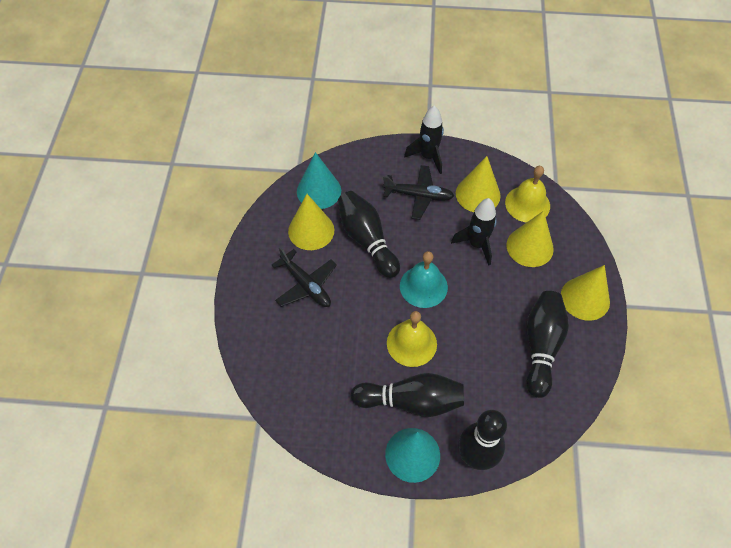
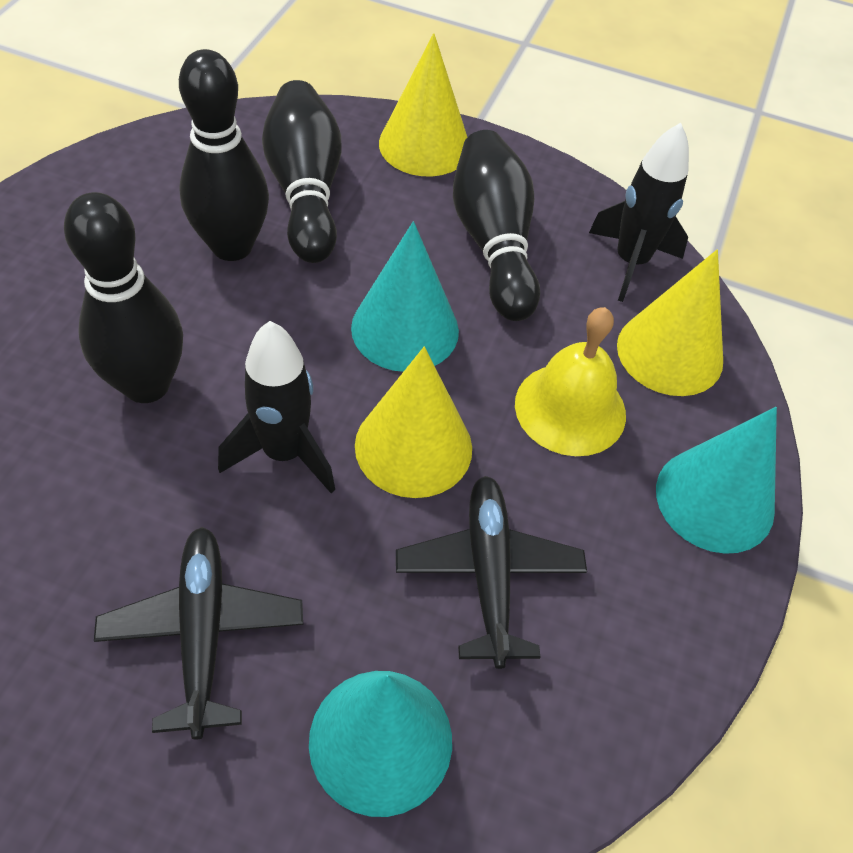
turquoise bell: [400,251,448,308] = 1 -> none = 0
turquoise cone: [297,152,341,209] [385,428,440,483] = 2 -> [309,671,452,817] [351,221,459,372] [656,407,777,554] = 3
yellow bell: [387,311,437,367] [505,166,550,223] = 2 -> [515,307,626,456] = 1
yellow cone: [288,194,334,250] [456,156,501,212] [506,211,554,267] [561,265,610,321] = 4 -> [355,347,472,498] [379,33,467,176] [617,249,723,396] = 3

